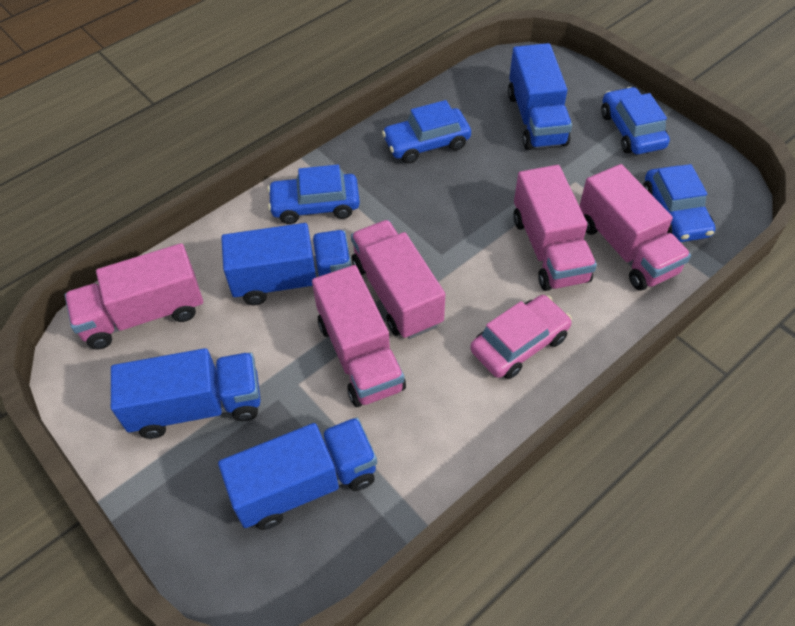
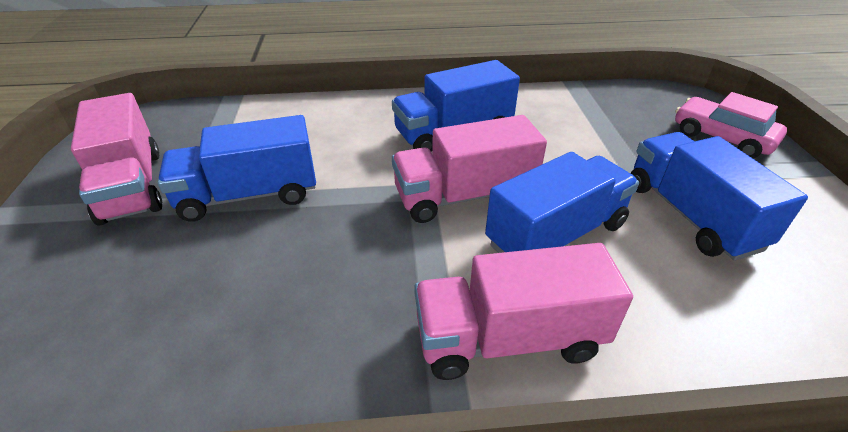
blue car: [267,165,360,224] [382,100,471,164] [601,87,670,154] [643,164,715,242] = 4 -> none = 0
pink truck: [65,243,203,349] [312,265,406,407] [351,220,445,339] [513,165,597,291] [579,164,691,291] = 5 -> [71,93,162,226] [392,115,547,223] [414,243,633,380] = 3

